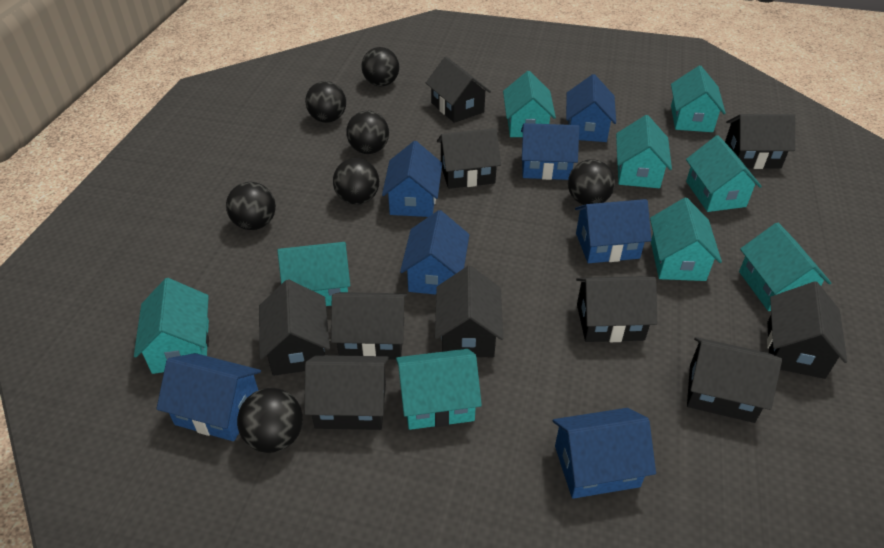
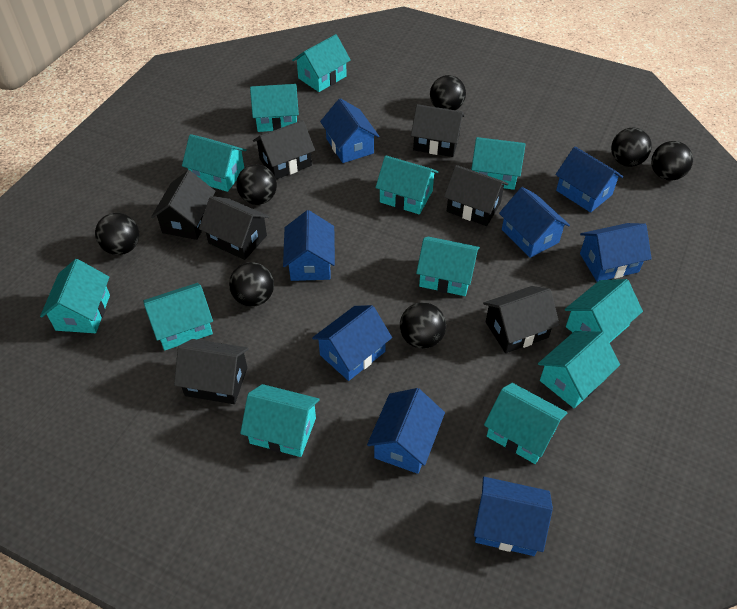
black house: [259,279,330,376] [304,355,389,430] [331,292,407,360] [426,57,491,123] [435,266,503,357] [437,128,501,189] [576,276,657,342] [687,337,782,423] [725,114,795,169] [767,281,847,379] = 10 -> [151,170,215,240] [174,339,249,404] [199,196,270,260] [253,120,315,179] [411,104,465,157] [444,165,508,226] [483,286,560,353] = 7
blue house: [156,353,261,441] [382,141,442,217] [400,210,469,295] [521,123,579,180] [553,408,656,499] [566,74,616,142] [575,199,652,263] = 7 -> [283,210,335,281] [312,305,392,381] [320,98,379,163] [367,388,445,474] [474,477,553,556] [499,187,570,258] [555,146,623,213] [580,223,652,282] = 8
turquoise house: [134,278,209,374] [277,242,350,306] [396,349,482,430] [503,71,556,137] [616,115,672,188] [650,198,722,281] [671,65,726,132] [686,135,762,212] [739,223,831,311] = 9 -> [40,259,110,333] [143,283,213,350] [182,134,246,192] [240,384,320,457] [250,84,299,132] [292,34,351,92] [375,155,438,214] [416,237,480,296] [471,137,526,190] [484,383,567,464] [538,331,620,408] [565,279,643,343] = 12

